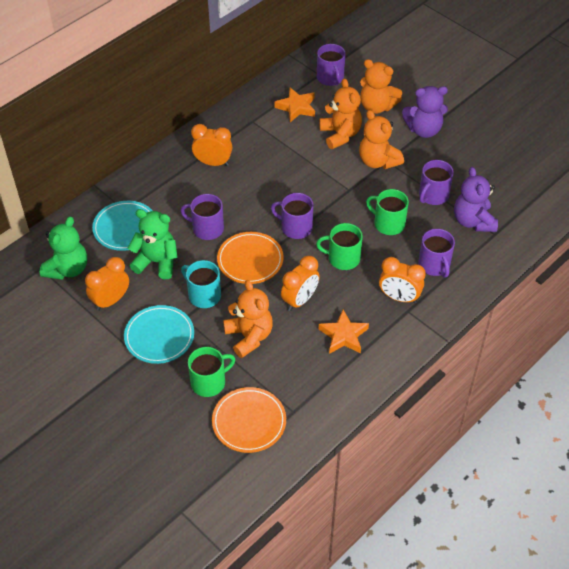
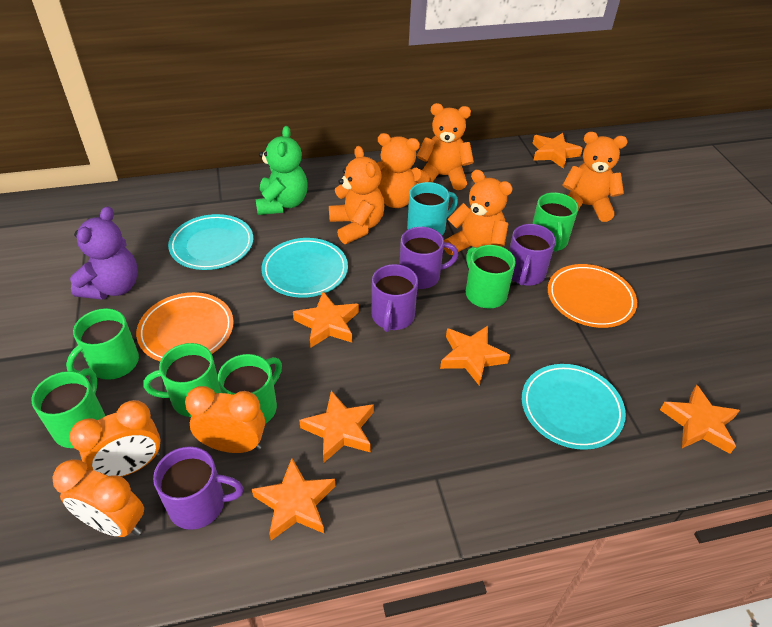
green mug: [188,347,235,397] [316,223,363,270] [366,189,409,235] = 3 -> [32,368,105,448] [66,308,139,380] [143,343,221,417] [218,354,282,424] [466,245,516,308] [532,193,579,252] = 6
green teddy bear: [40,217,87,280] [128,209,178,279] = 2 -> [255,126,307,215] = 1
orange clock: [85,257,129,311] [191,124,232,166] [281,256,320,311] [379,257,426,303] = 4 -> [52,459,144,537] [69,400,161,477] [185,386,265,453] = 3
orange star: [274,88,315,122] [319,310,369,354] = 2 -> [252,458,335,540] [293,291,359,348] [299,391,374,462] [440,326,510,386] [532,133,583,169] [660,385,740,454] = 6
orange teddy bear: [223,280,273,358] [319,78,362,149] [359,110,404,169] [360,59,402,114] = 4 -> [329,146,384,244] [377,133,430,208] [416,103,474,190] [444,170,513,255] [563,132,627,222] = 5
purple mug: [181,194,224,240] [271,193,314,239] [317,44,345,86] [418,229,455,278] [419,160,454,205] = 5 -> [153,446,244,530] [372,264,418,332] [399,227,458,289] [509,224,556,285] = 4
purple teddy bear: [402,86,448,138] [454,167,498,232] = 2 -> [70,206,138,300] = 1
turquoise plate: [92,201,153,251] [124,305,194,364] = 2 -> [168,214,253,270] [261,238,348,298] [522,364,626,450] = 3

